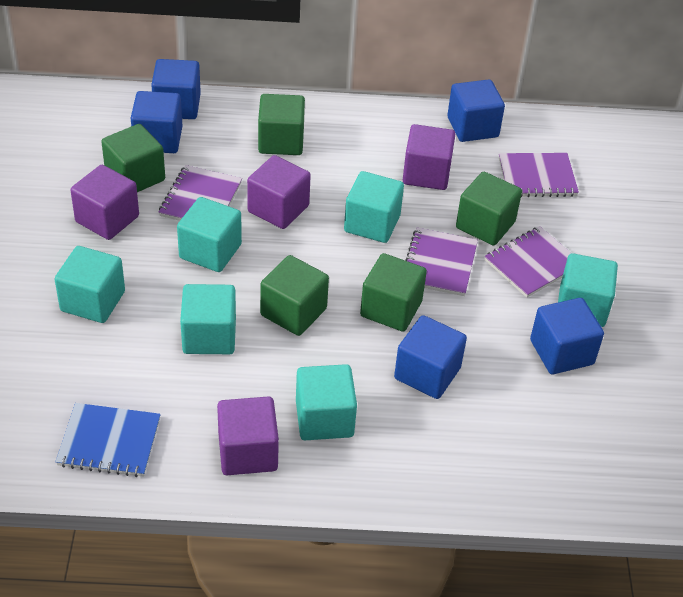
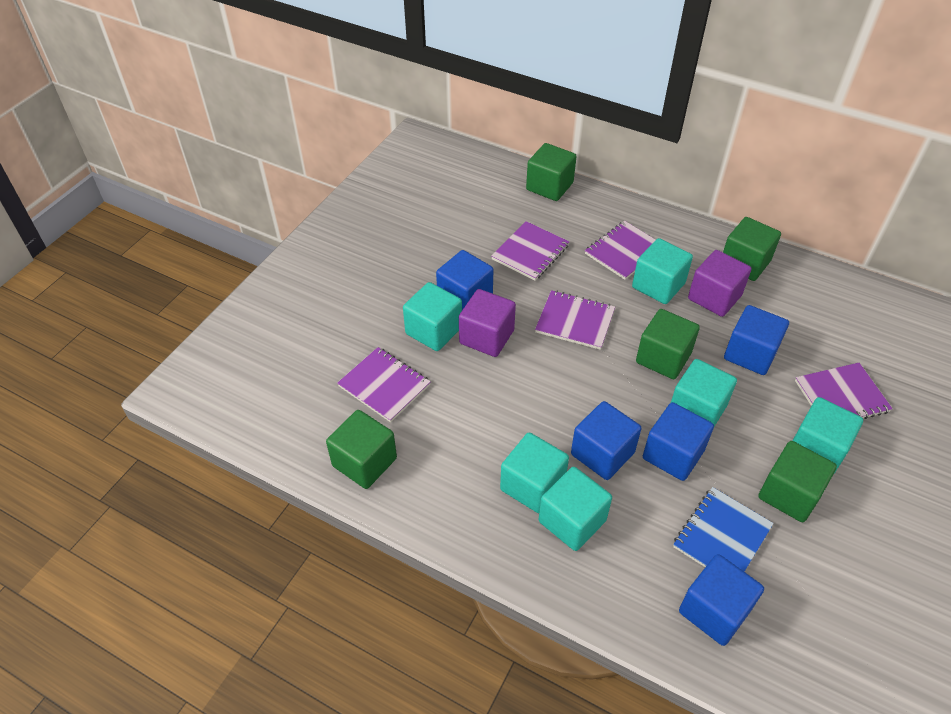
purple cube: [70,165,139,240] [217,396,279,475] [247,155,311,229] [403,124,455,190] = 4 -> [459,289,516,357] [688,250,752,317] = 2
purple notebook: [159,165,242,221] [405,228,478,296] [485,226,571,298] [499,153,579,197] = 4 -> [337,347,431,422] [491,221,569,280] [535,290,615,350] [585,221,656,280] [795,363,893,419] = 5

